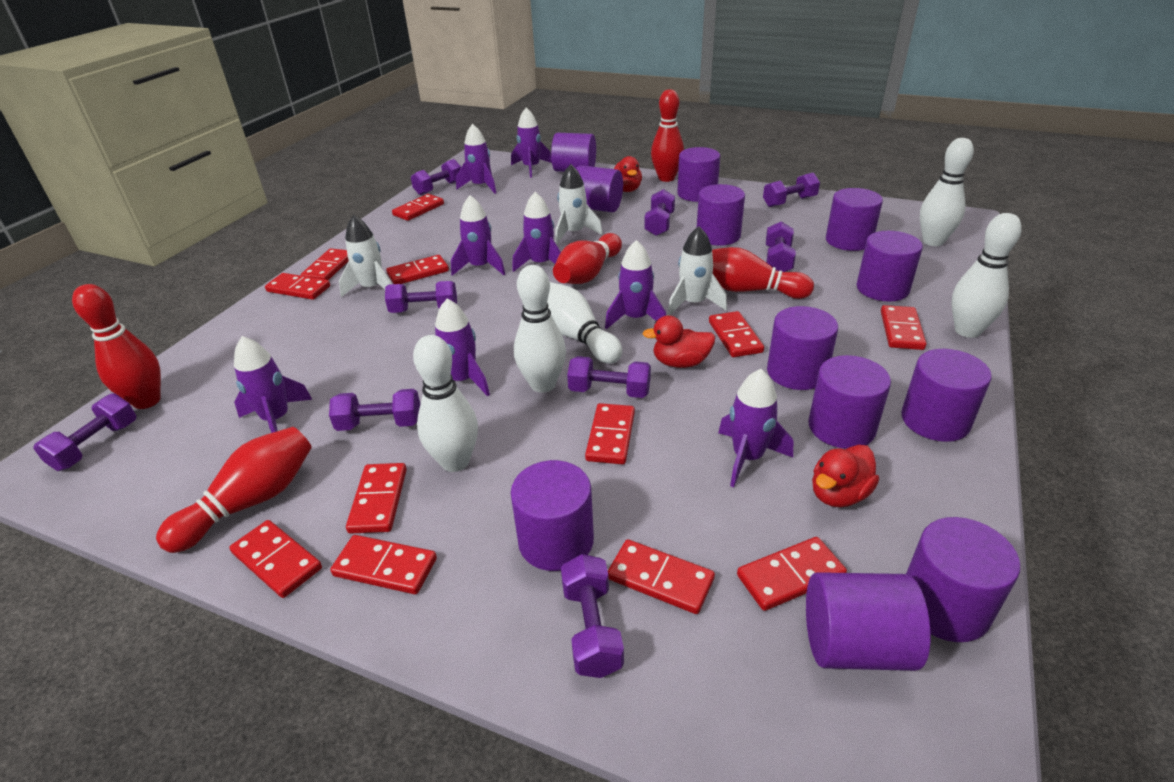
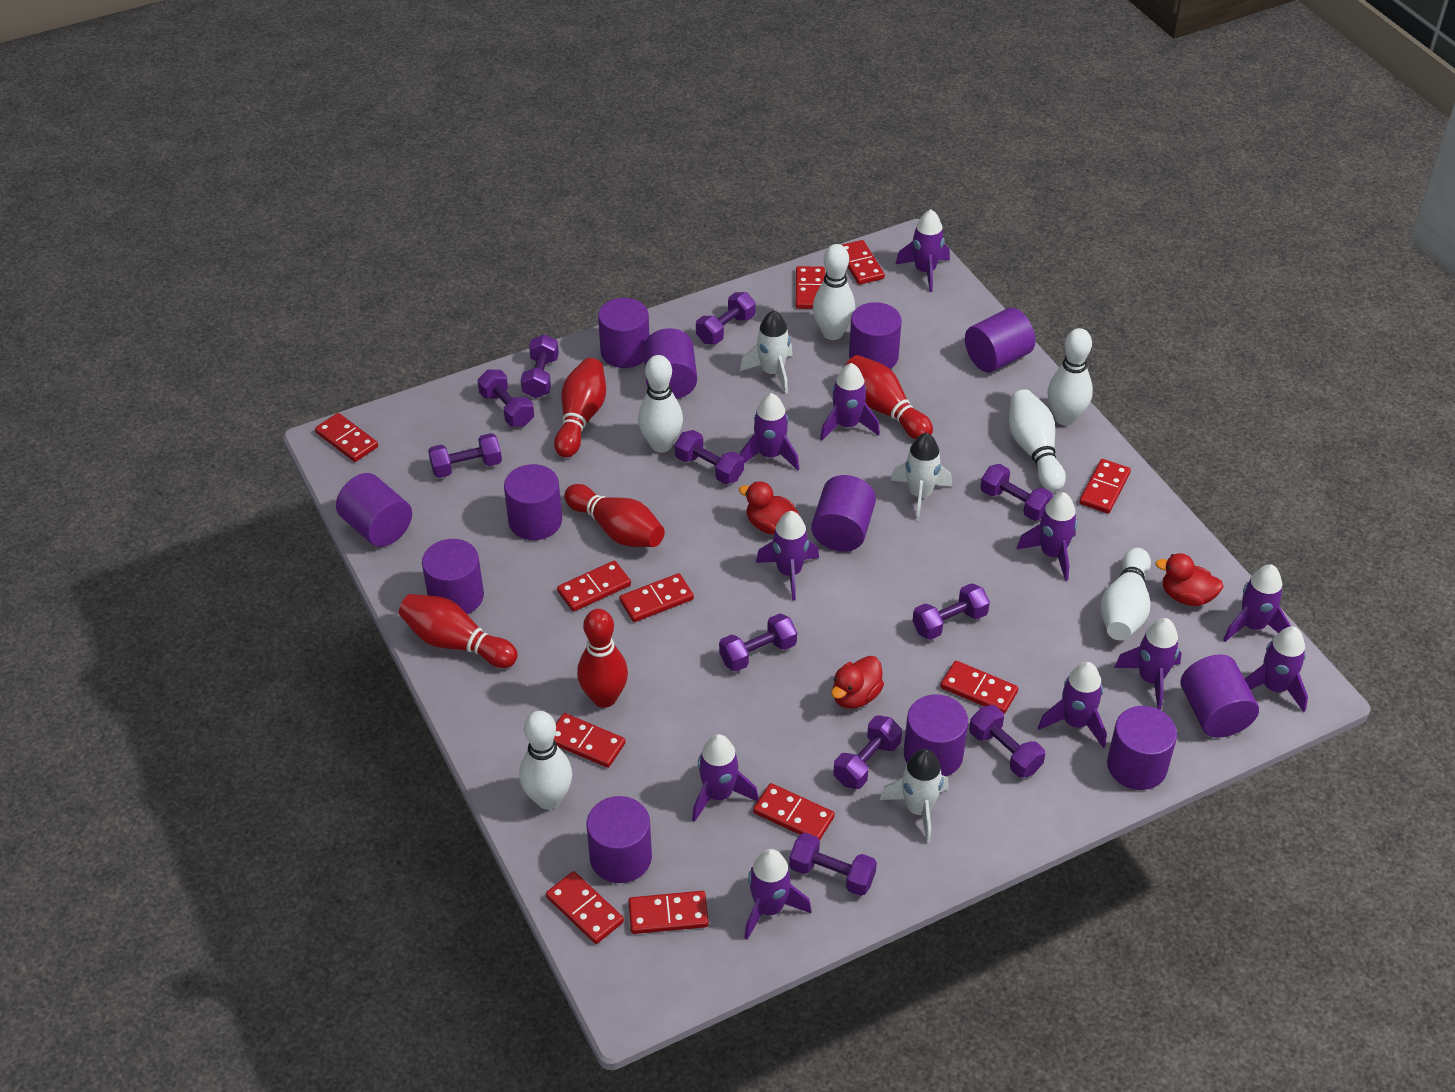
purple dumbbell: [33,394,136,471] [329,389,420,431] [385,281,457,313] [411,159,461,195] [561,554,624,678] [567,356,651,398] [644,189,675,236] [763,173,820,207] [766,221,796,272] = 9 -> [428,433,502,478] [478,370,534,427] [521,334,559,398] [675,430,744,484] [696,292,756,344] [719,613,797,672] [789,833,877,896] [833,716,902,789] [912,583,990,640] [969,705,1045,778] [980,464,1054,521] = 11
purple rocket: [234,336,312,433] [435,298,490,396] [451,195,505,276] [456,124,496,194] [511,108,552,178] [512,192,561,272] [605,240,666,329] [718,369,793,487] = 8 -> [692,734,759,822] [740,393,799,470] [744,849,811,940] [756,511,819,601] [820,363,880,440] [895,209,950,292] [1016,492,1078,581] [1038,662,1107,748] [1114,618,1182,710] [1223,564,1291,642] [1245,626,1308,712] = 11
red domino: [229,520,322,598] [265,273,330,300] [301,249,349,280] [330,535,437,594] [346,463,407,534] [386,255,449,284] [392,194,444,221] [585,403,635,464] [608,539,715,614] [709,311,764,357] [737,537,847,611] [881,305,926,350] = 12 -> [315,413,378,462] [546,871,624,944] [554,713,626,768] [557,561,631,612] [619,573,694,622] [628,891,709,934] [753,783,835,841] [796,266,825,309] [842,240,885,285] [941,661,1018,714] [1079,459,1131,514] = 11
white bowling pin: [413,335,478,472] [514,265,566,393] [547,282,622,363] [920,138,974,246] [952,213,1022,338] = 5 -> [519,711,572,810] [638,355,683,452] [813,244,855,340] [1009,389,1066,492] [1048,328,1093,426] [1101,548,1151,640] = 6

